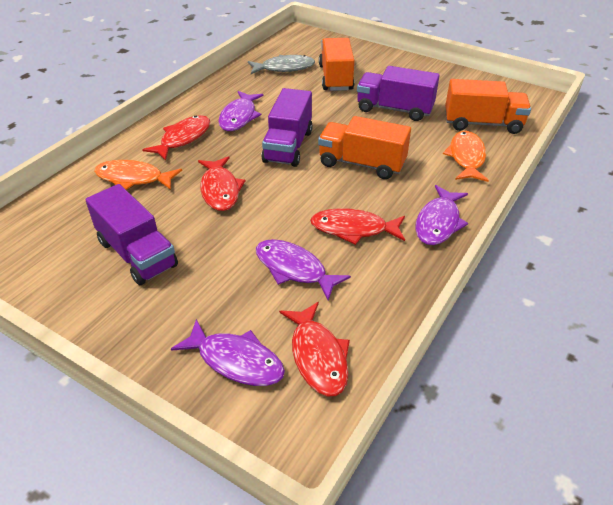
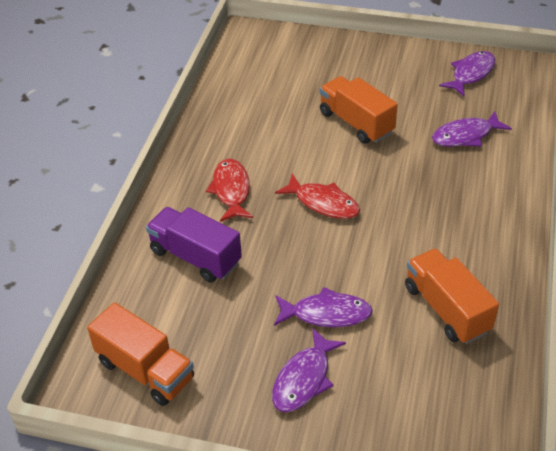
grey fish: [248,55,315,74] = 1 -> none = 0
orange fish: [94,160,182,190] [443,131,489,182] = 2 -> none = 0
purple truck: [85,184,178,285] [261,88,313,167] [357,66,440,121] = 3 -> [146,207,242,283] = 1
red fish: [142,115,210,161] [198,156,245,211] [279,302,350,396] [310,208,405,245] = 4 -> [206,159,253,222] [275,174,360,219] = 2

